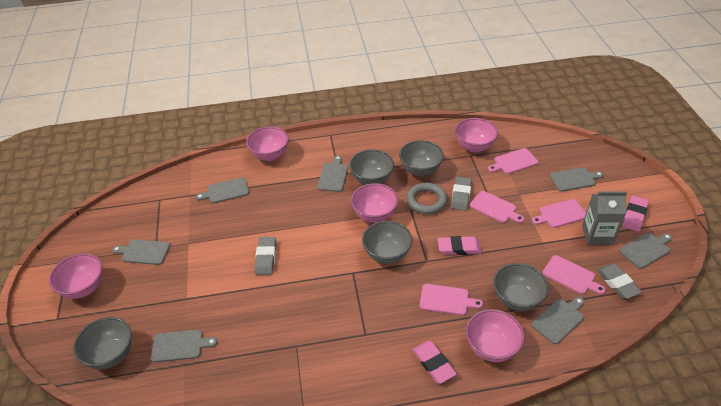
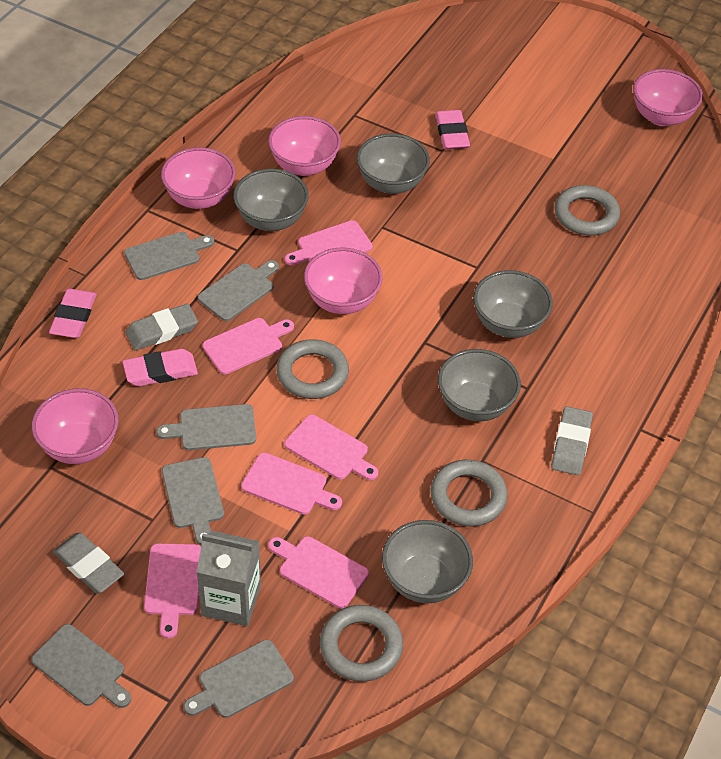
grey cutting board: [112,239,170,265] [151,329,218,362] [196,177,249,203] [317,155,348,192] [531,297,584,344] [549,167,604,192] [619,233,672,269] = 7 -> [31,624,131,708] [124,232,214,280] [157,404,256,450] [162,457,224,545] [184,640,294,718] [198,260,279,321] = 6
grey ring: [406,183,447,214] = 1 -> [276,339,349,399] [320,605,403,682] [431,460,508,526] [555,185,620,235] = 4
pink cutting board: [420,284,483,315] [470,191,524,223] [488,148,538,174] [532,199,586,228] [542,255,606,294] = 5 -> [144,544,201,639] [203,318,294,374] [241,453,342,514] [268,536,369,608] [285,220,373,265] [285,415,378,480] = 6

